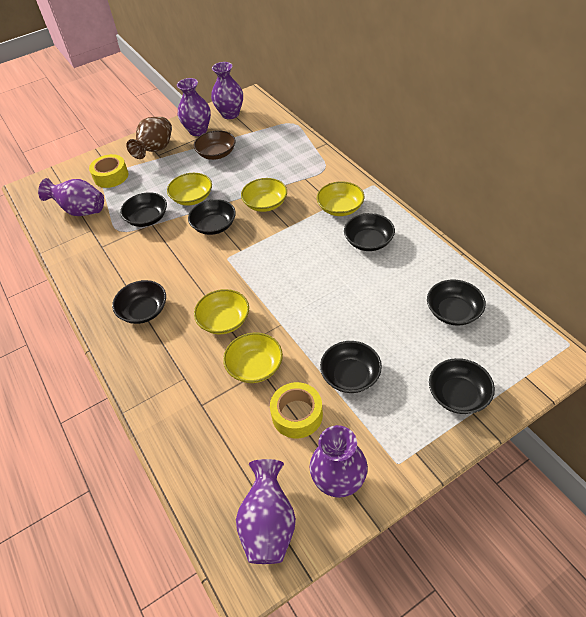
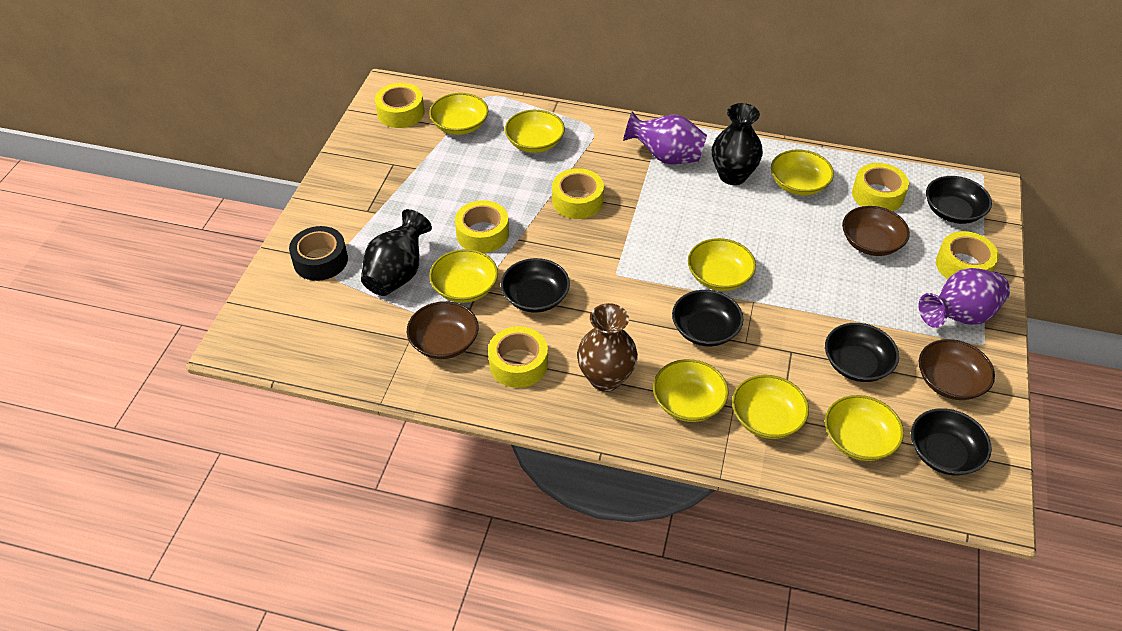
black bowl: [112,280,166,324] [120,192,167,227] [188,199,236,235] [320,341,382,393] [344,213,395,251] [427,279,486,325] [429,358,495,414] = 7 -> [501,258,570,313] [672,290,744,346] [825,323,899,382] [911,408,992,476] [926,176,992,224] = 5
black tape: none = 0 -> [289,226,348,281] = 1
black vase: none = 0 -> [361,209,432,296] [712,103,763,185] = 2
brown bowl: [194,130,236,160] = 1 -> [407,301,479,359] [842,206,910,256] [919,339,995,400] = 3
purple vase: [38,178,104,216] [177,78,211,136] [211,62,243,119] [236,459,296,564] [310,425,368,498] = 5 -> [623,111,707,164] [918,268,1010,328] = 2
yellow bowl: [167,173,212,206] [194,289,249,334] [223,333,283,383] [241,178,287,212] [317,181,364,216] = 5 -> [429,93,488,135] [429,249,498,303] [505,110,565,153] [653,359,729,422] [688,238,756,291] [732,375,809,439] [771,150,834,196] [825,395,904,461] = 8
yellow tape: [89,154,129,188] [270,382,323,438] = 2 -> [375,83,425,128] [455,200,509,253] [488,326,548,388] [552,168,604,219] [852,163,909,211] [936,231,999,279] = 6

